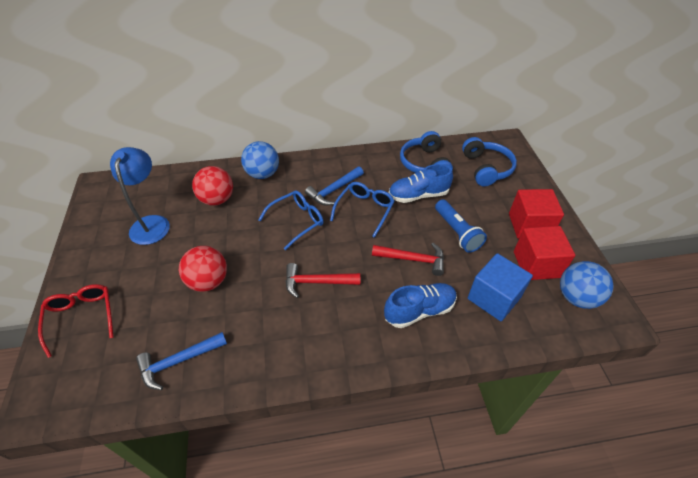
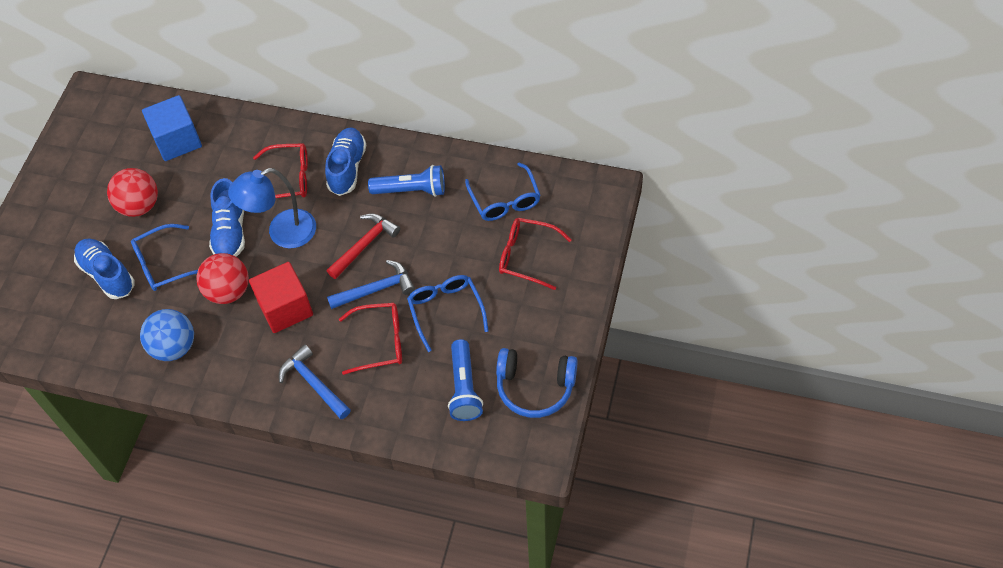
blue ball: [241,141,279,179] [560,261,613,309] = 2 -> [140,309,194,361] = 1
blue flashlight: [435,200,487,253] = 1 -> [368,165,445,197] [448,339,483,421] = 2
blue glasses: [258,190,324,250] [330,182,395,238] = 2 -> [131,224,198,291] [407,275,489,352] [465,162,541,221] = 3
blue headphones: [400,131,453,173] [462,137,517,186] = 2 -> [496,348,578,418] = 1
blue shoe: [384,283,457,328] [389,164,453,203] = 2 -> [74,238,135,299] [209,178,245,257] [325,127,366,196] = 3
red cube: [509,189,564,239] [514,226,575,280] = 2 -> [249,262,313,333] = 1
red glasses: [38,284,114,358] = 1 -> [253,143,308,198] [339,303,402,375] [499,218,572,290] = 3
red hammer: [286,263,360,298] [372,243,444,276] = 2 -> [327,213,400,279] = 1

